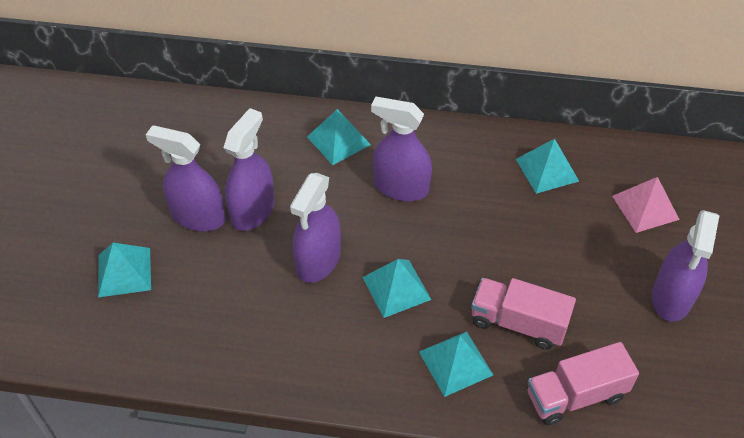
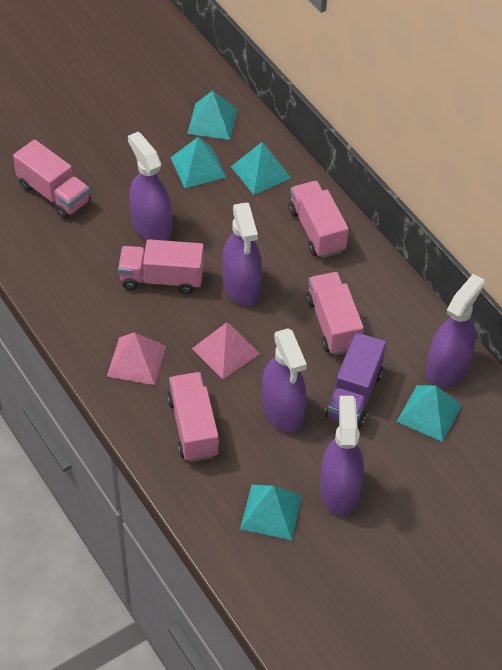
pink pyramid: [612,177,680,233] = 1 -> [107,332,166,385] [192,322,260,379] = 2
pink truck: [471,278,576,349] [527,342,639,425] = 2 -> [13,139,90,219] [118,239,204,294] [167,372,219,462] [289,181,349,258] [306,272,364,355] = 5
purple truck: none = 0 -> [325,332,386,428] = 1

